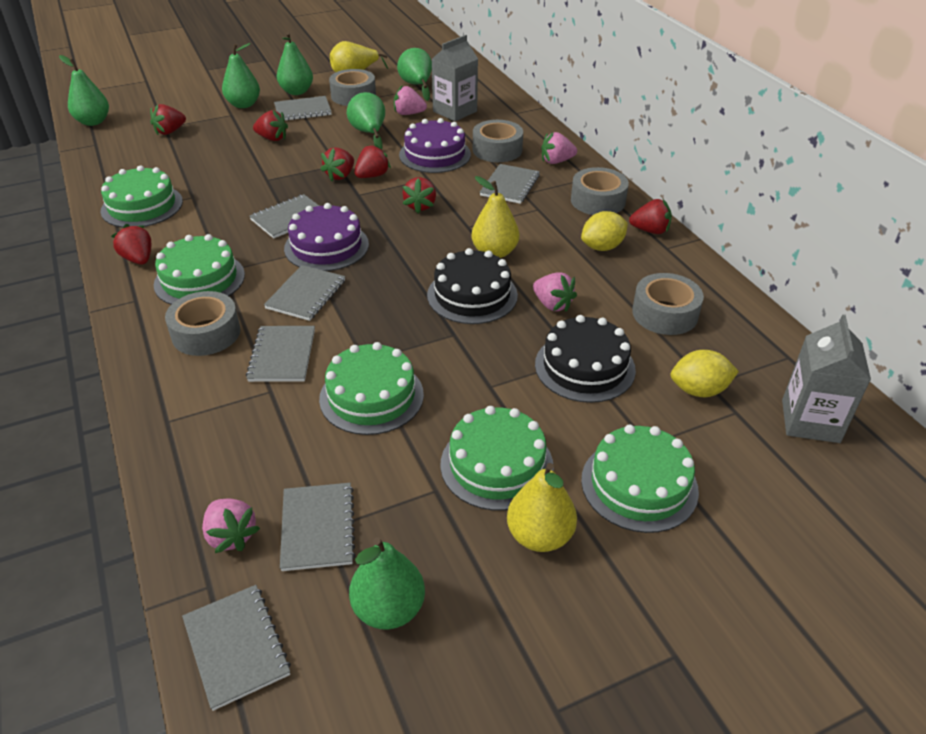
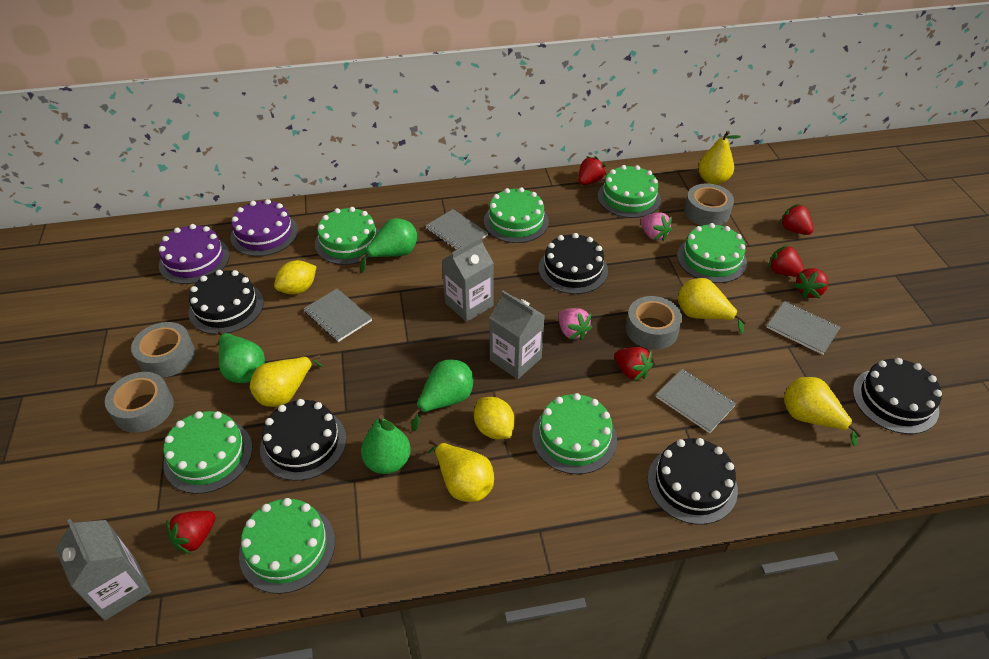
black cake: [427,248,518,324] [535,315,636,403] = 2 -> [189,270,264,335] [260,399,346,481] [538,233,608,294] [648,438,738,525] [853,358,942,434] = 5
green cake: [101,165,183,228] [154,234,245,304] [319,342,424,435] [440,406,554,511] [581,424,699,533] = 5 -> [163,411,253,494] [239,498,335,594] [315,207,379,265] [484,187,549,243] [532,393,617,474] [598,165,661,218] [677,223,747,283] = 7
green pear: [59,55,109,126] [222,43,260,108] [277,32,313,95] [347,92,385,150] [349,537,425,629] [397,48,432,101] = 6 -> [218,331,265,383] [358,218,417,273] [361,415,411,474] [410,360,473,431] = 4
grey carton: [432,35,478,121] [782,314,871,443] = 2 -> [55,519,151,621] [442,237,493,322] [489,291,545,379] = 3
grey notebook: [182,585,291,711] [246,326,315,382] [250,194,319,239] [264,265,345,321] [274,96,332,120] [280,483,355,571] [480,164,540,204] = 7 -> [303,288,372,342] [425,209,488,250] [656,369,736,433] [766,301,841,355] = 4
grey tape: [165,291,240,356] [329,69,376,106] [473,120,523,162] [571,167,629,215] [632,273,704,335] = 5 -> [105,372,174,433] [131,322,195,378] [626,296,682,350] [684,184,734,226] = 4
pink strawberry: [202,499,260,553] [394,85,427,115] [533,272,577,312] [541,132,577,164] = 4 -> [558,308,592,340] [641,212,672,241] = 2
red strawberry: [111,224,151,265] [150,104,186,135] [253,110,288,141] [320,147,354,181] [354,143,391,178] [402,177,436,213] [629,199,672,234] = 7 -> [166,511,215,555] [578,156,606,185] [614,347,653,381] [768,245,804,277] [779,204,814,235] [793,268,828,299] = 6
yellow pear: [330,41,388,73] [471,176,519,258] [507,463,577,552] = 3 -> [250,355,323,407] [428,439,494,502] [678,278,747,334] [698,131,741,185] [784,377,862,446] = 5

